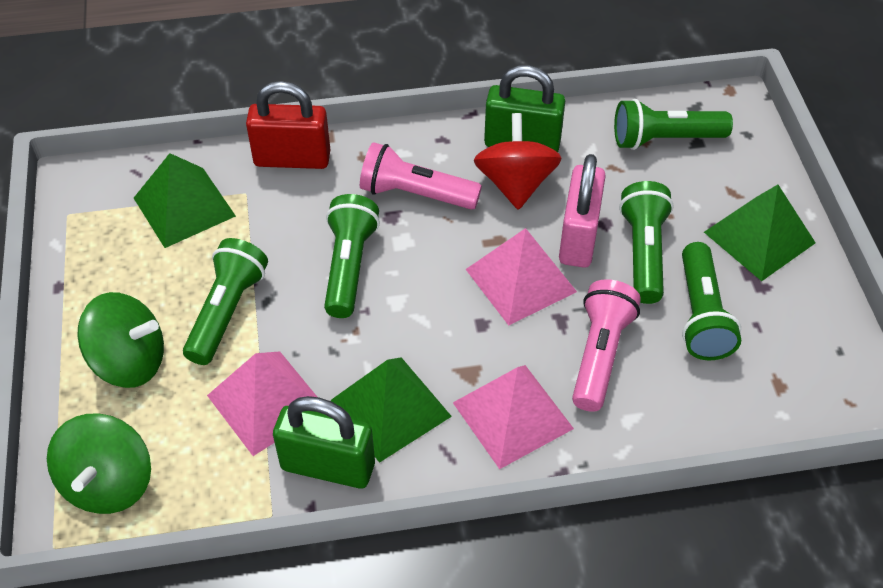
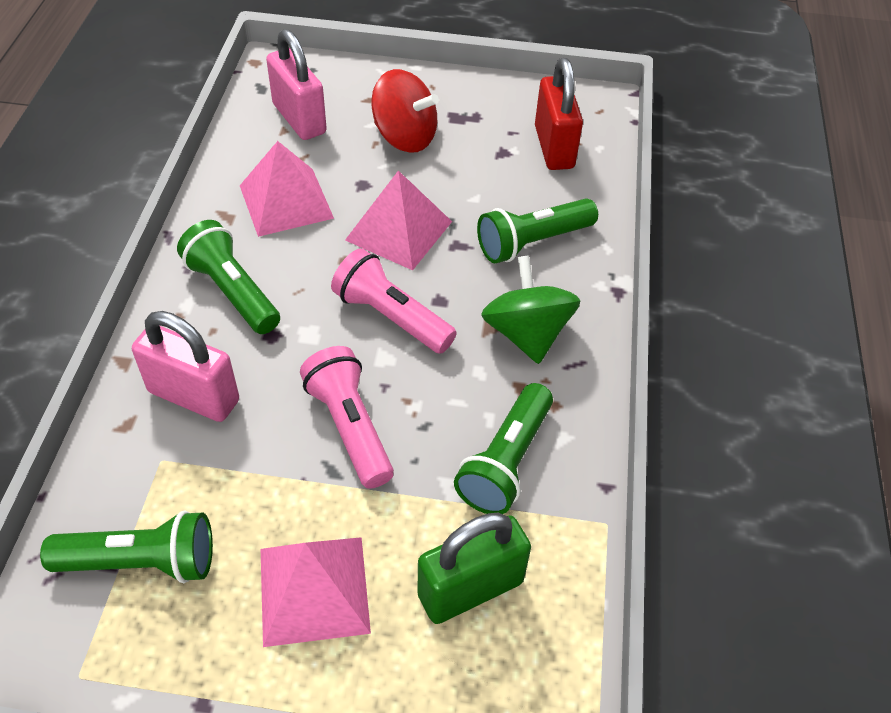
green flashlight: [183,238,268,365] [324,194,380,318] [614,99,733,150] [619,181,674,304] [682,242,741,360] = 5 -> [40,511,213,583] [177,220,280,334] [454,383,553,514] [477,198,598,263] = 4
green padlock: [273,396,375,489] [484,65,565,152] = 2 -> [417,513,531,624] = 1
green pyramid: [134,153,236,248] [330,357,452,463] [704,185,816,281] = 3 -> none = 0
green spinning top: [47,414,151,514] [77,292,164,388] = 2 -> [481,255,581,364] = 1
pink padlock: [559,154,606,268] = 1 -> [132,311,239,422] [266,29,327,140] = 2

